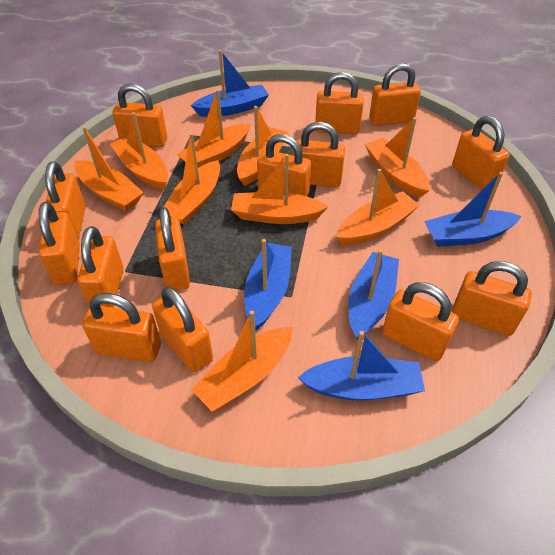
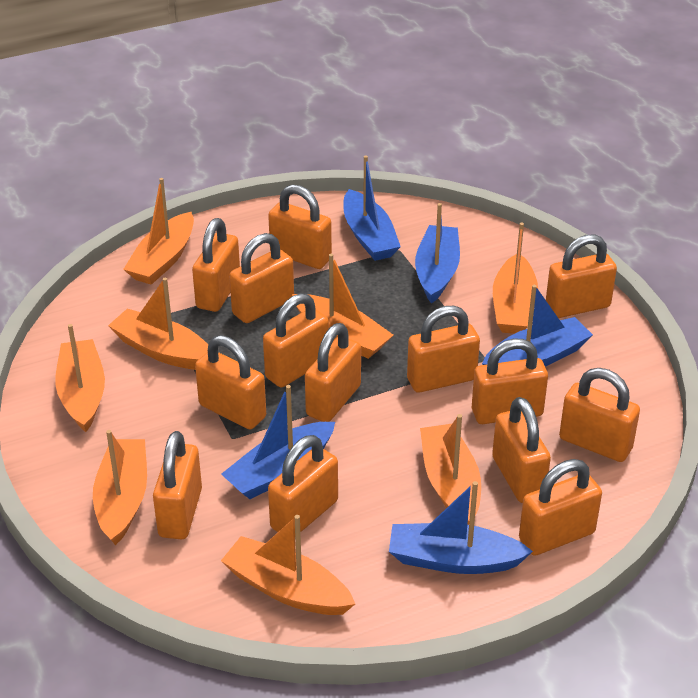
orange boat: [74,126,144,211] [110,112,168,190] [164,133,220,225] [177,89,251,168] [191,310,293,412] [231,154,328,224] [237,106,288,186] [336,169,420,245] [365,117,430,198] = 9 -> [55,324,105,432] [93,430,147,545] [108,278,208,370] [123,178,194,285] [221,515,355,615] [292,254,393,359] [420,414,481,525] [493,223,538,334] = 8

